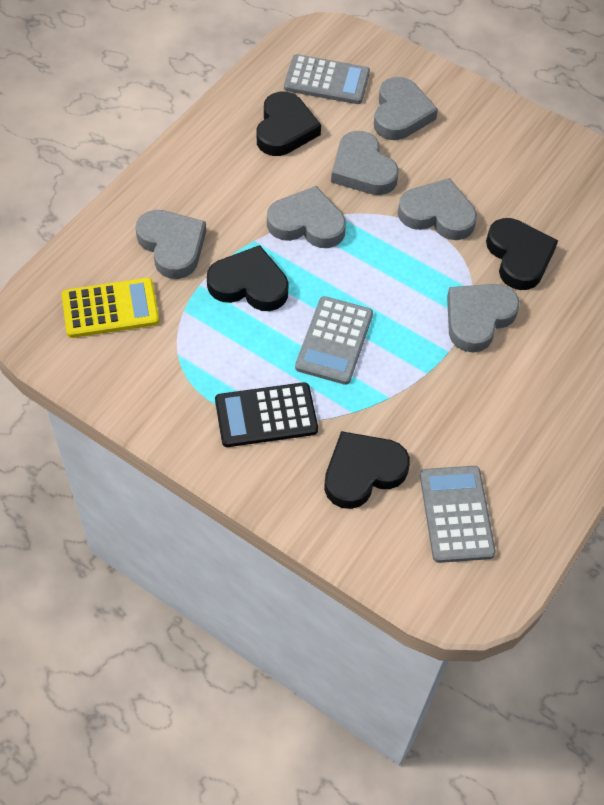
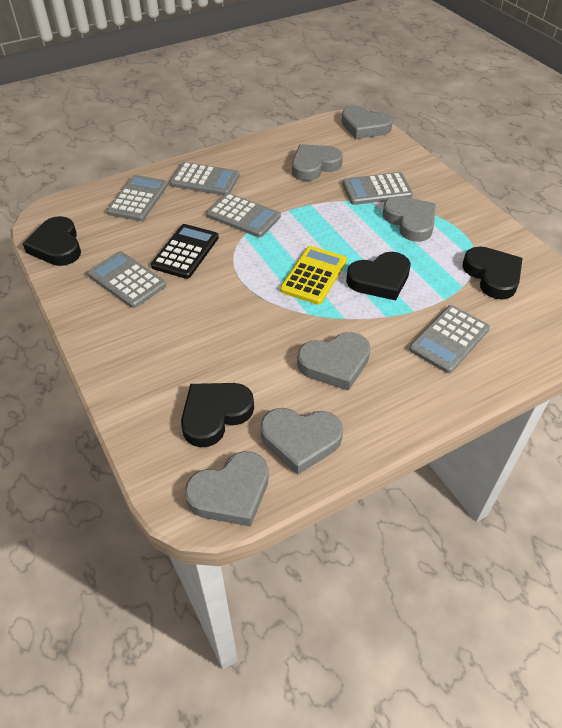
grey calculator: [284,54,370,104] [295,296,373,385] [420,466,496,563] = 3 -> [87,251,166,308] [107,175,168,221] [170,162,239,195] [206,193,281,237] [342,172,413,205] [409,305,490,373] = 6

